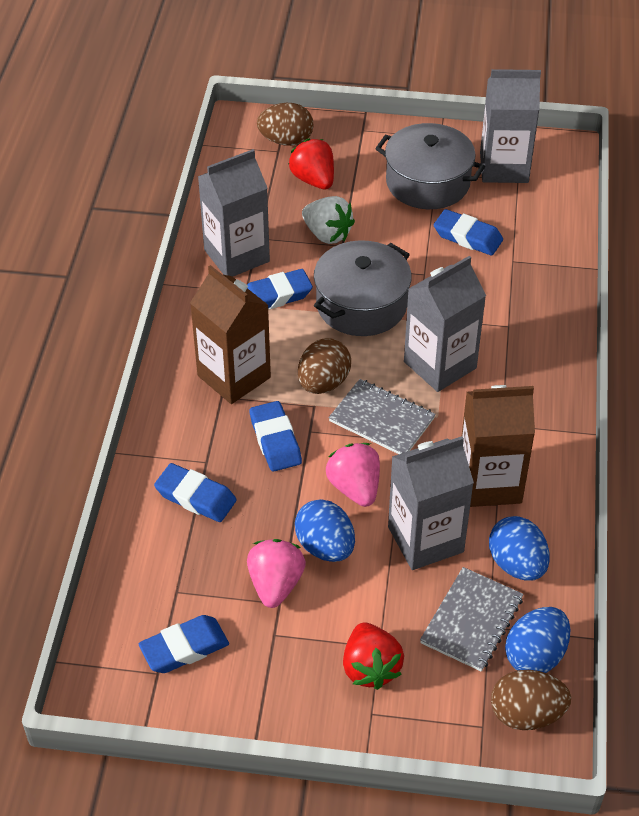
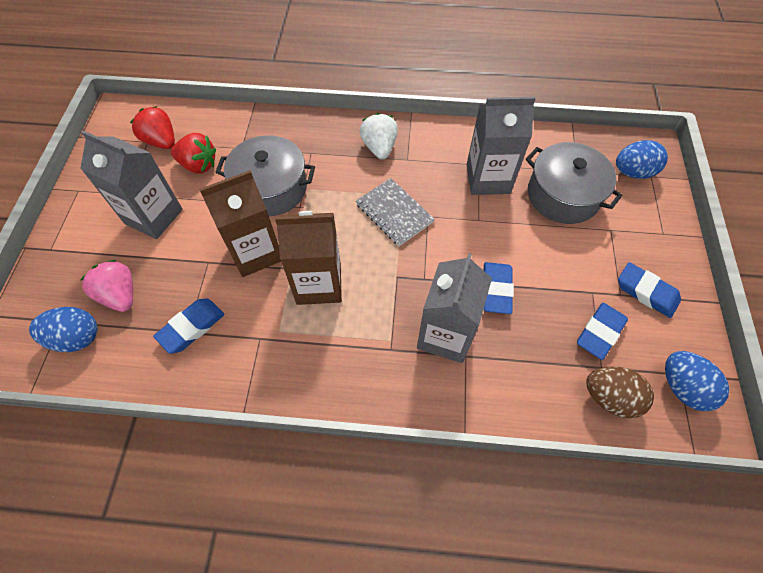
blue eraser: [139,615,229,673] [154,463,237,522] [247,269,313,309] [250,401,302,472] [434,209,503,255] = 5 -> [153,298,224,354] [484,262,514,314] [577,303,628,360] [618,262,681,318] = 4
brown egg: [257,103,313,146] [298,338,351,394] [491,670,571,730] = 3 -> [586,366,654,418] = 1
grey carton: [198,149,270,277] [388,436,474,570] [404,256,486,392] [480,69,541,183] = 4 -> [80,130,183,239] [417,253,492,363] [466,97,536,195] = 3
grey notebook: [329,379,436,454] [420,567,524,672] = 2 -> [356,178,435,246] = 1
pink strawberry: [247,539,306,608] [326,443,380,507] = 2 -> [80,260,133,312] = 1

